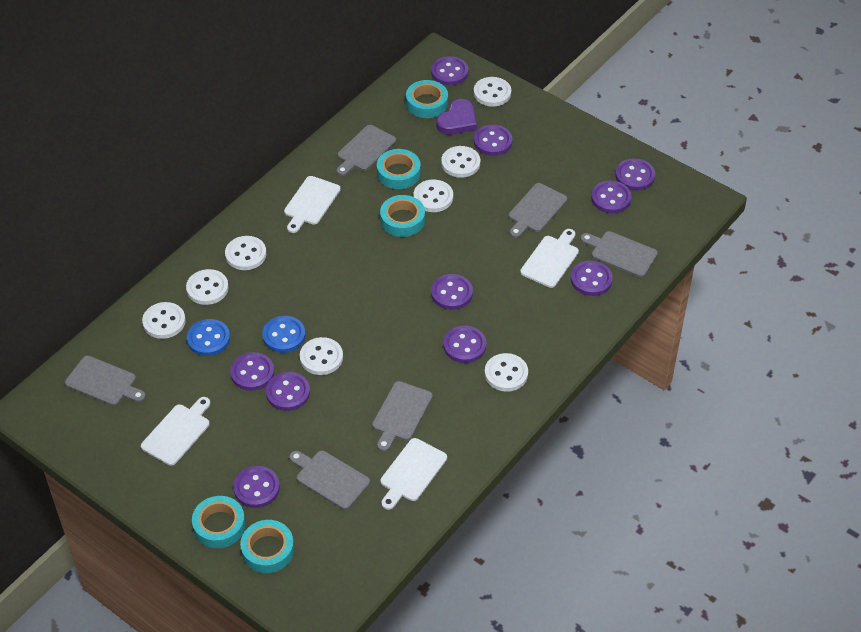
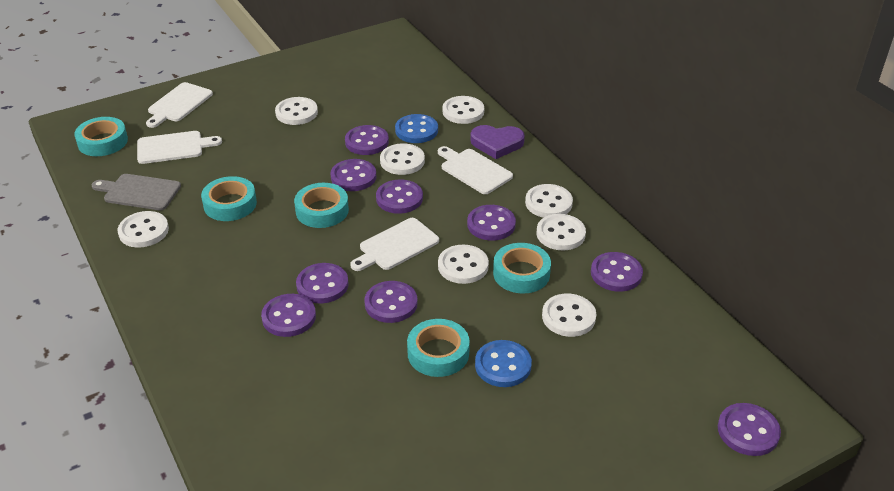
grey cutting board: [65,356,146,406] [289,451,370,510] [336,125,396,176] [372,381,433,452] [509,183,567,238] [580,231,658,277] = 6 -> [92,174,181,210] = 1
purple button: [230,352,274,391] [233,466,280,508] [266,372,310,411] [431,56,468,85] [431,274,473,310] [443,326,486,363] [474,125,513,156] [571,261,613,296] [591,181,632,213] [615,158,655,191] = 10 -> [261,294,316,337] [296,263,349,303] [330,159,376,191] [345,125,389,155] [364,281,418,323] [376,179,423,214] [467,205,516,241] [591,252,643,292] [718,403,781,456] = 9

